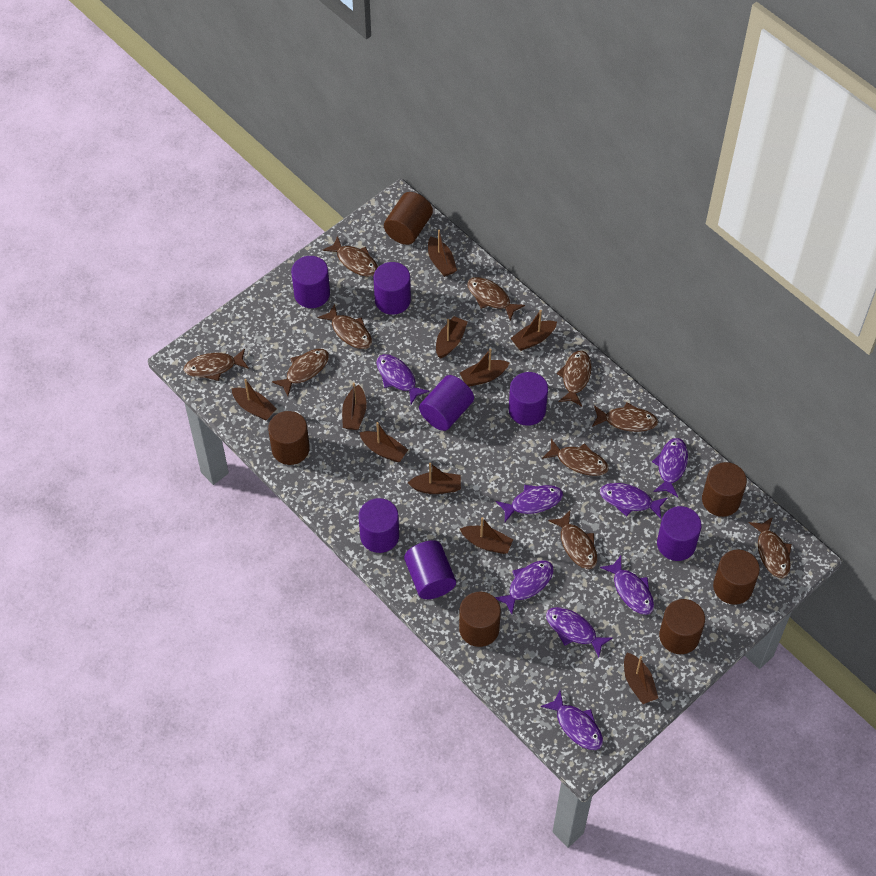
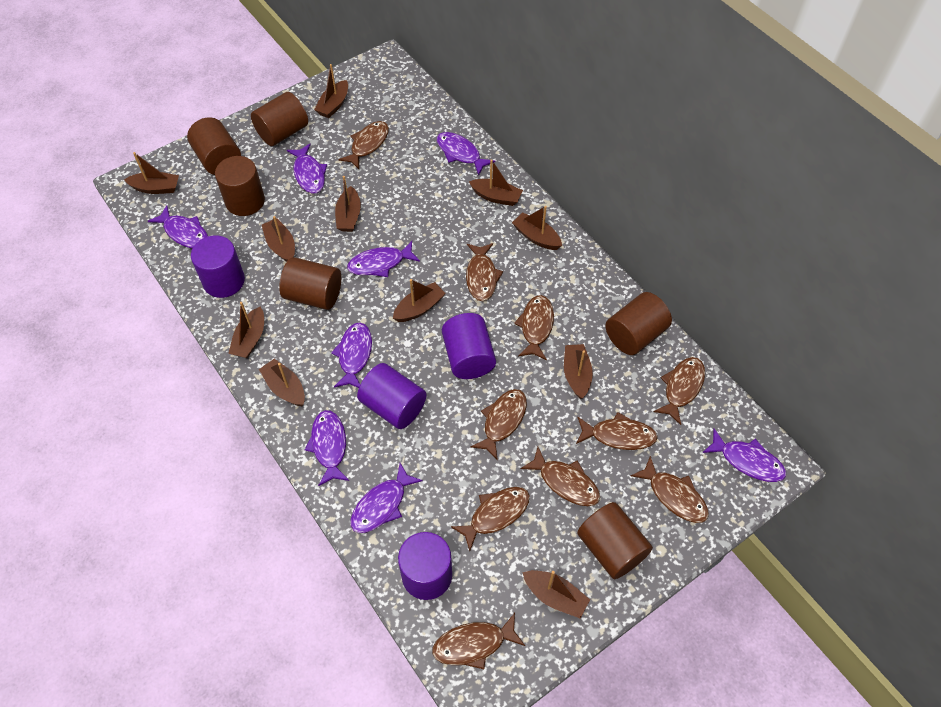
brown boat: [232,379,277,420] [342,383,367,430] [359,422,408,462] [408,463,461,494] [428,230,457,277] [436,316,468,359] [460,348,509,387] [460,517,513,554] [511,310,557,351] [624,652,658,704] = 10 -> [124,152,179,194] [228,302,264,358] [259,359,305,406] [262,216,295,262] [314,64,348,118] [335,176,361,232] [393,279,446,322] [469,160,523,206] [512,206,562,250] [522,570,590,618] [564,344,593,399] = 11
purple cylinder: [291,256,330,308] [359,498,399,553] [374,262,411,315] [404,540,456,599] [419,375,474,431] [509,372,548,426] [657,506,702,561] = 7 -> [191,236,245,298] [357,363,427,429] [398,532,452,600] [442,313,496,379] = 4

